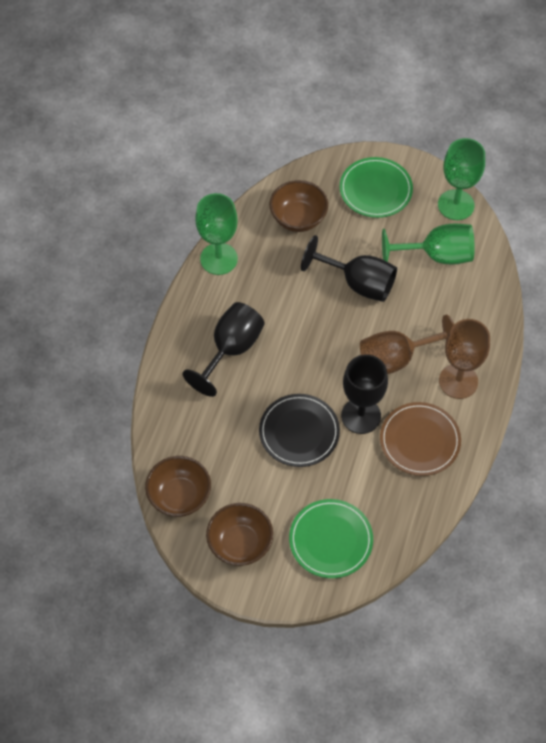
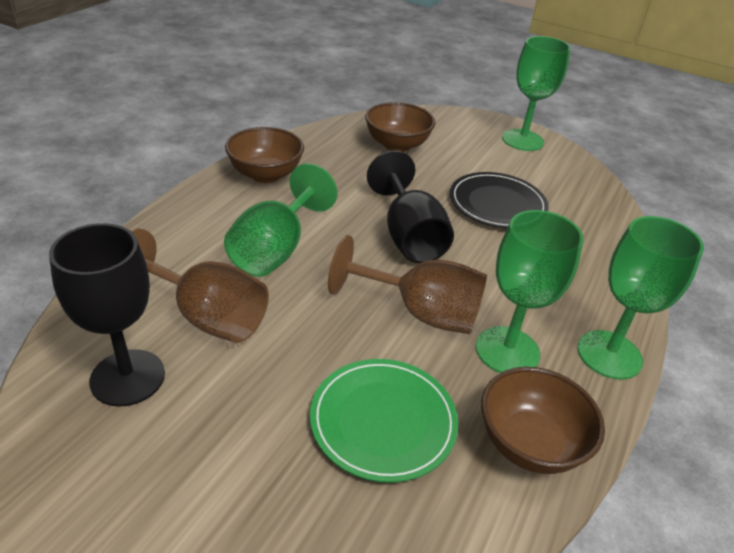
black goblet: [182,302,265,397] [301,235,397,302] [341,354,388,434] = 3 -> [49,223,165,407] [367,151,454,263] = 2
brown plate: [380,402,461,476] = 1 -> none = 0
green goblet: [195,193,238,275] [382,224,475,264] [438,138,485,220] = 3 -> [224,163,338,277] [476,210,583,373] [502,36,571,151] [577,216,704,380] = 4
green plate: [289,499,373,578] [340,157,413,218] = 2 -> [310,359,458,483] = 1

